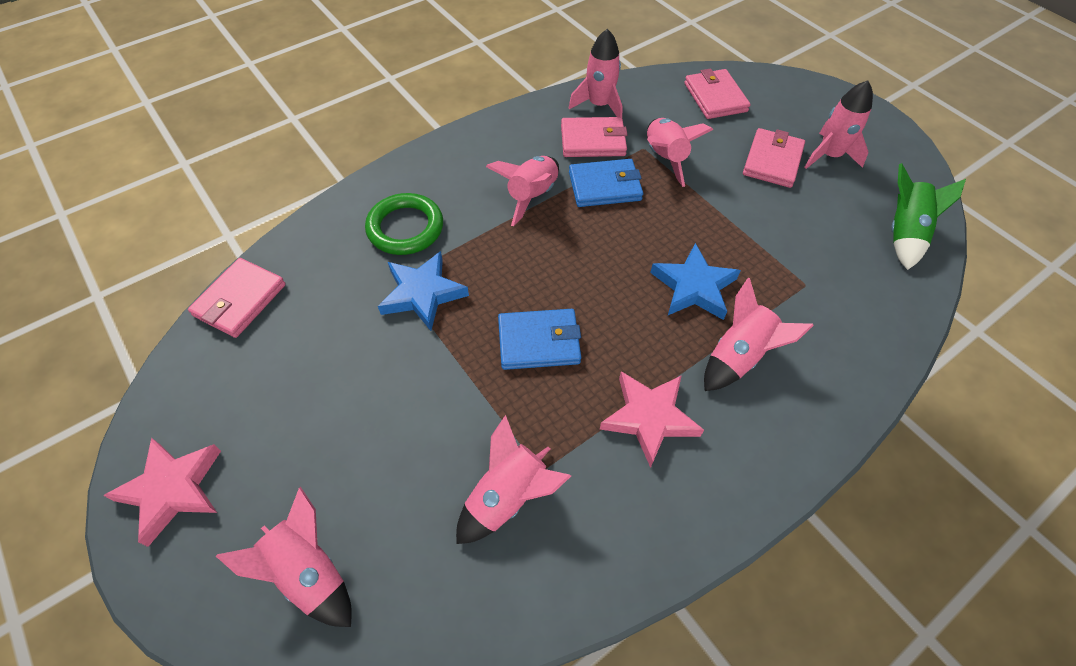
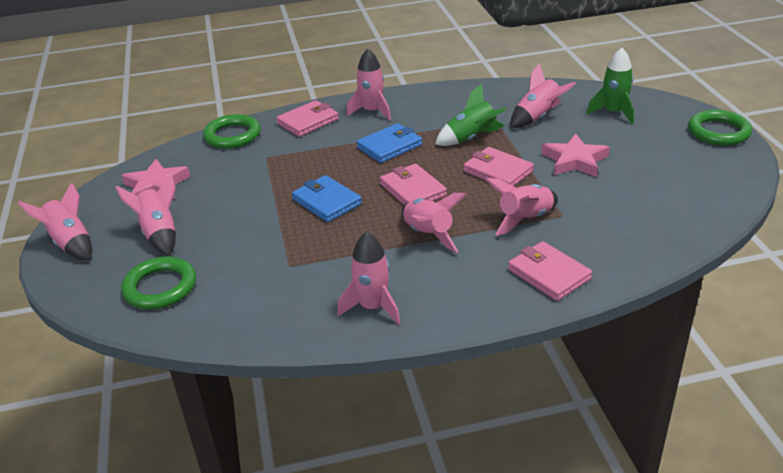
blue star: [378,251,469,331] [650,243,741,320] = 2 -> none = 0
green ring: [365,193,443,255] = 1 -> [121,257,196,309] [203,114,261,149] [688,110,752,146] = 3
green rocket: [891,163,966,270] = 1 -> [435,84,507,146] [586,48,634,124] = 2

